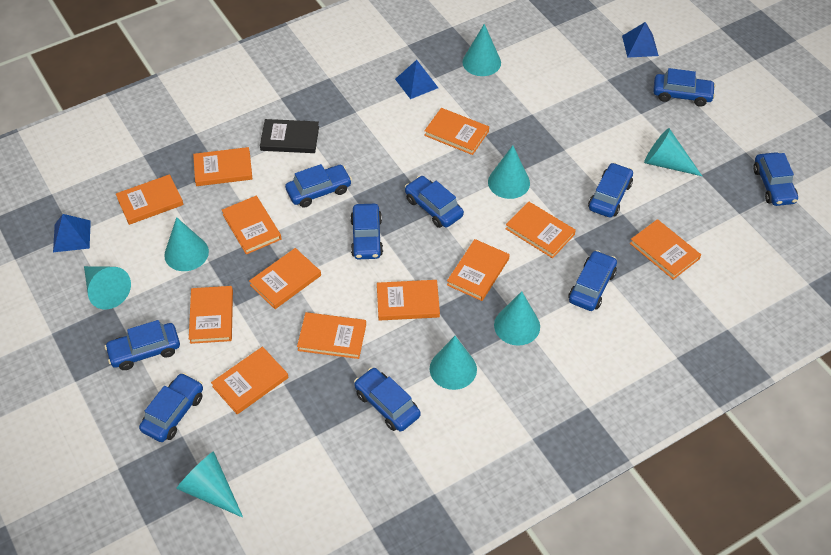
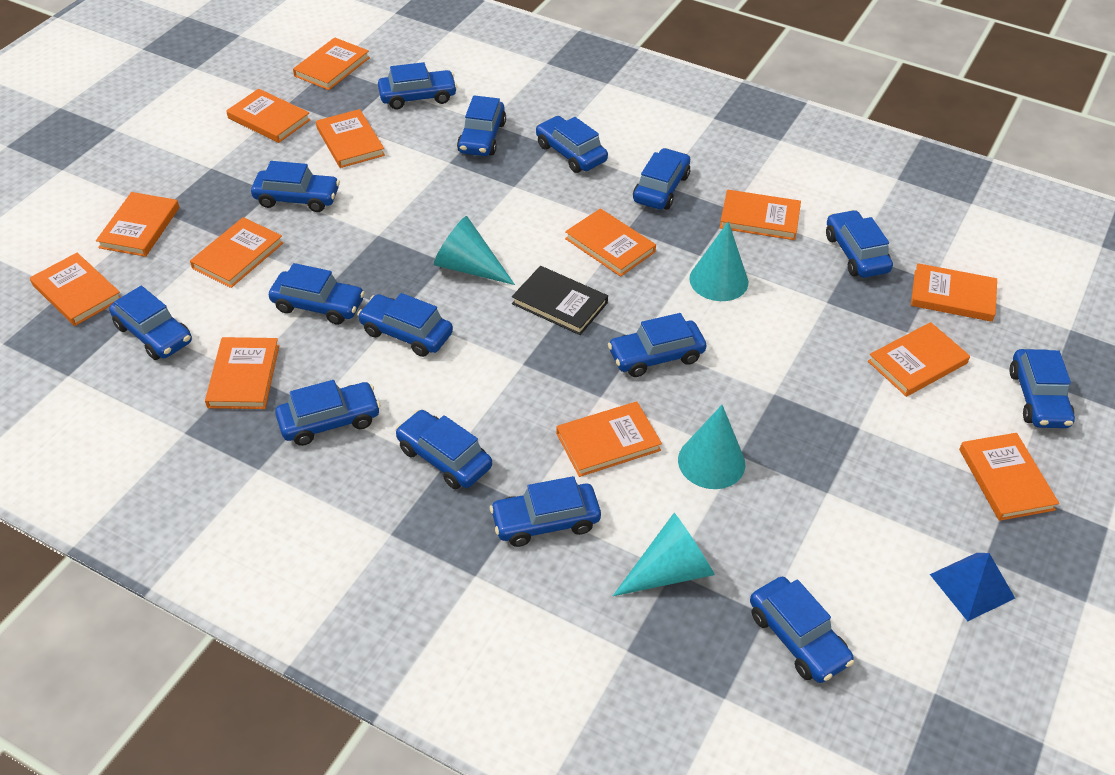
blue car: [105,320,180,370] [139,373,203,442] [285,164,352,208] [350,204,383,259] [354,367,421,432] [405,176,464,228] [569,250,617,311] [588,163,633,217] [653,68,716,107] [753,152,798,206] = 10 -> [109,286,192,360] [251,161,340,212] [269,263,365,325] [275,380,381,446] [357,293,453,357] [378,62,457,109] [395,410,492,489] [457,95,506,156] [490,476,601,547] [536,116,608,173] [608,313,707,377] [633,148,690,210] [750,577,854,683] [826,210,893,278] [1009,349,1075,428] = 15
blue pyramid: [53,214,91,252] [395,60,438,99] [622,22,659,58] = 3 -> [930,553,1015,621] = 1
orange book: [116,174,184,225] [189,286,233,344] [193,147,253,186] [211,347,288,414] [222,196,282,255] [249,248,321,309] [297,312,366,359] [377,280,440,320] [424,108,489,155] [447,239,510,301] [506,201,576,258] [630,219,701,280] = 12 -> [30,253,121,326] [96,192,179,257] [190,217,283,288] [205,337,279,409] [226,89,311,143] [293,37,370,90] [316,109,385,168] [556,401,662,477] [565,208,656,277] [720,189,801,240] [868,322,970,397] [911,263,997,322] [959,433,1059,521] = 13
turquoise cone: [84,266,131,309] [164,217,209,271] [176,451,243,518] [430,336,477,390] [462,24,501,76] [488,145,530,199] [494,291,540,346] [644,128,702,176] = 8 -> [434,216,515,285] [613,513,715,596] [678,405,745,489] [689,221,748,301] = 4

